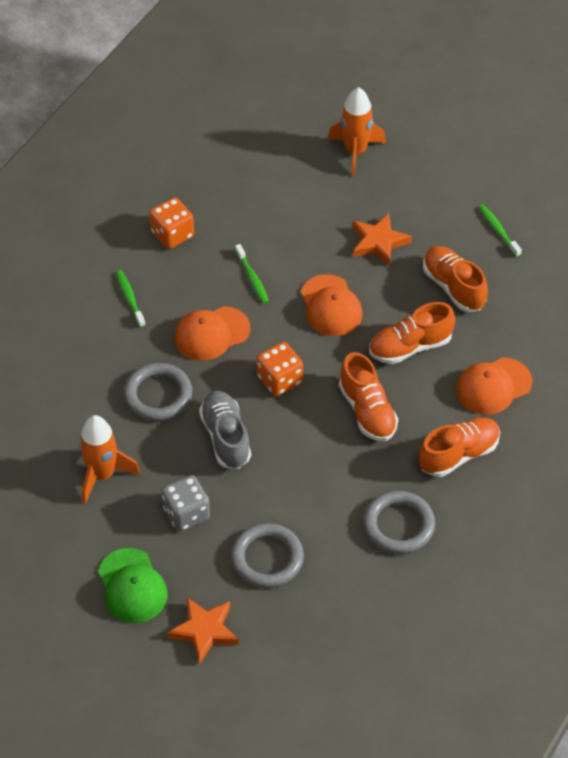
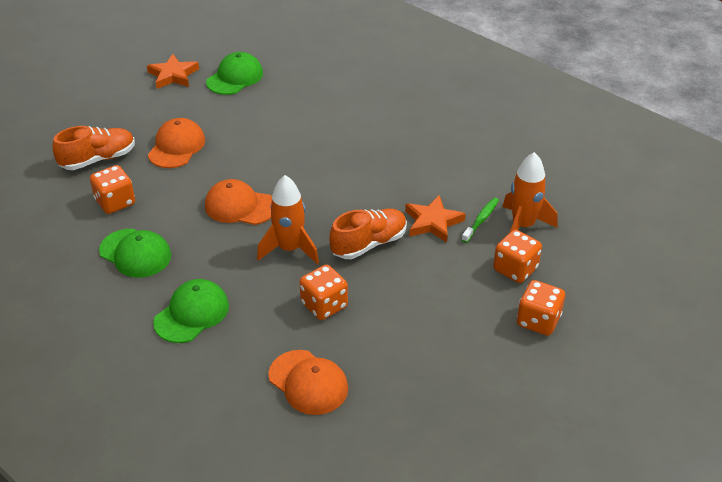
green cap: [98,548,168,623] = 1 -> [99,229,171,278] [153,279,229,343] [206,52,263,95] = 3
green toothbrush: [116,270,146,328] [235,244,269,304] [478,204,522,257] = 3 -> [462,198,499,243] = 1
grey dice: [162,475,210,531] = 1 -> none = 0
grey ring: [124,363,192,421] [231,523,304,588] [363,491,435,554] = 3 -> none = 0
grey shoe: [199,391,251,469] = 1 -> none = 0
orange dice: [149,197,194,249] [257,342,303,396] = 2 -> [90,165,135,214] [300,264,348,320] [493,230,542,283] [517,280,565,336] = 4
orange shoe: [339,352,398,441] [369,302,455,364] [419,418,500,477] [423,246,488,312] = 4 -> [52,126,135,170] [329,208,407,259] = 2

